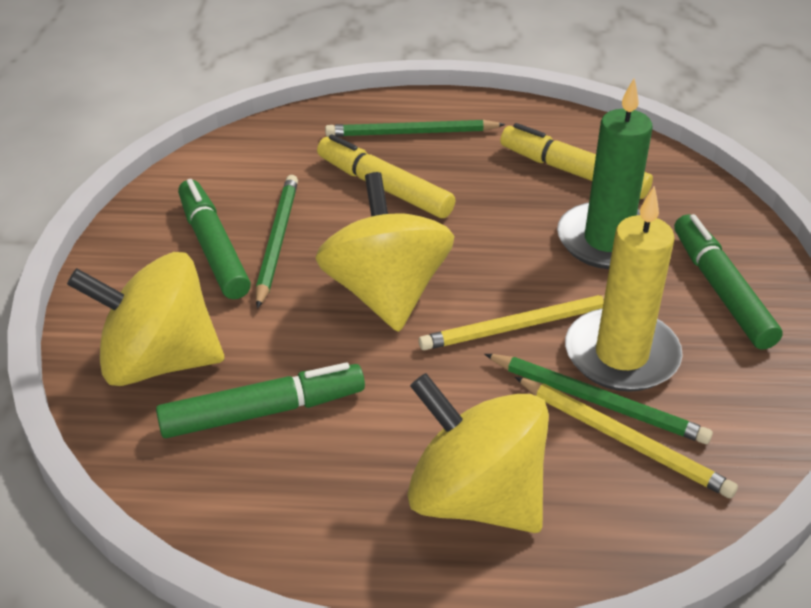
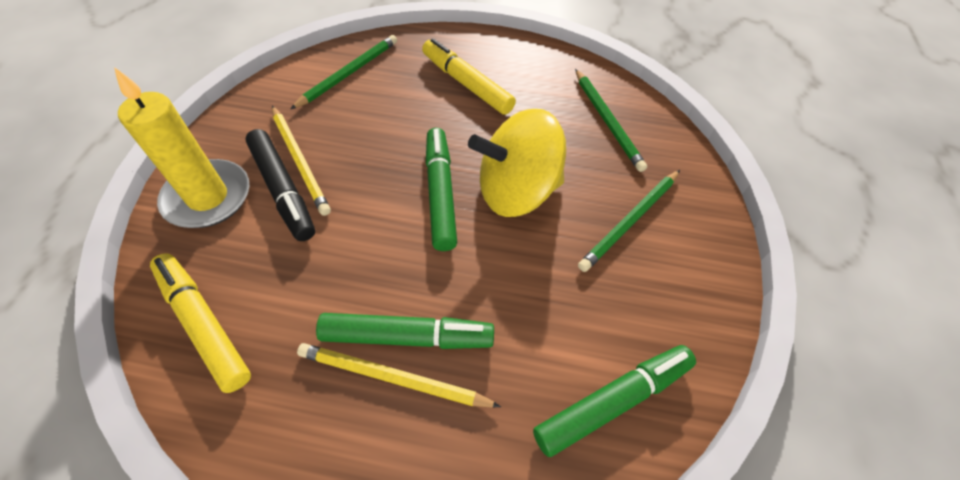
black marker: none = 0 -> [245,129,315,241] = 1
green candle: [557,78,653,269] = 1 -> none = 0
yellow spinning top: [67,252,224,386] [315,172,455,332] [407,373,549,533] = 3 -> [468,109,566,217] = 1

